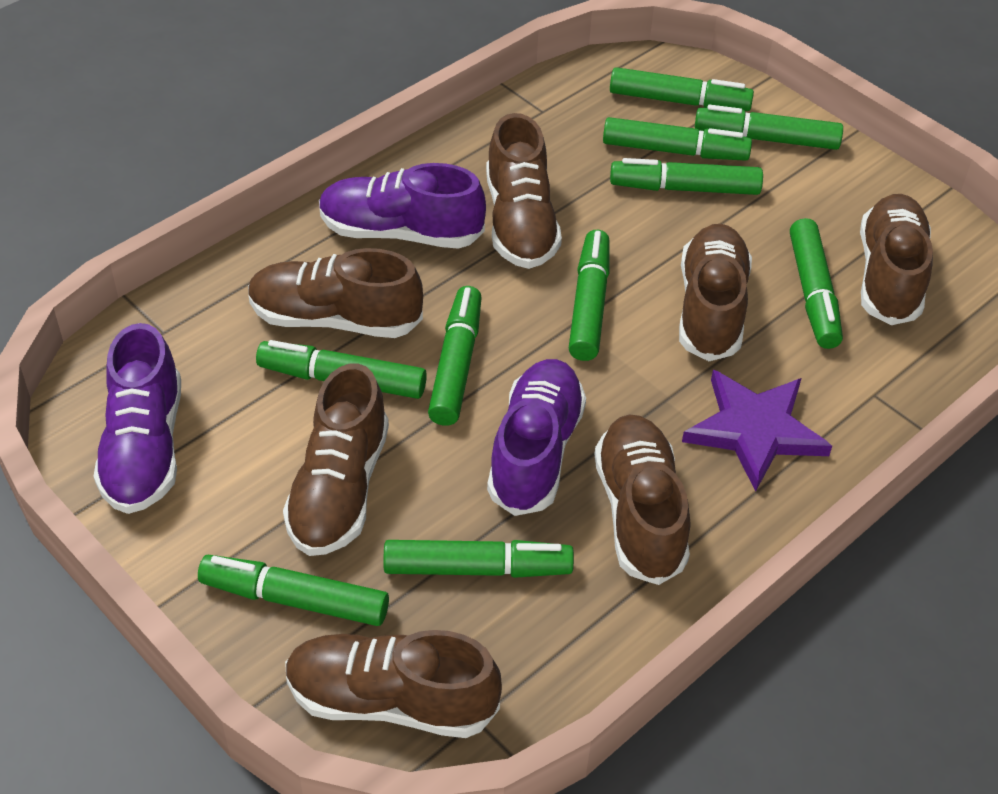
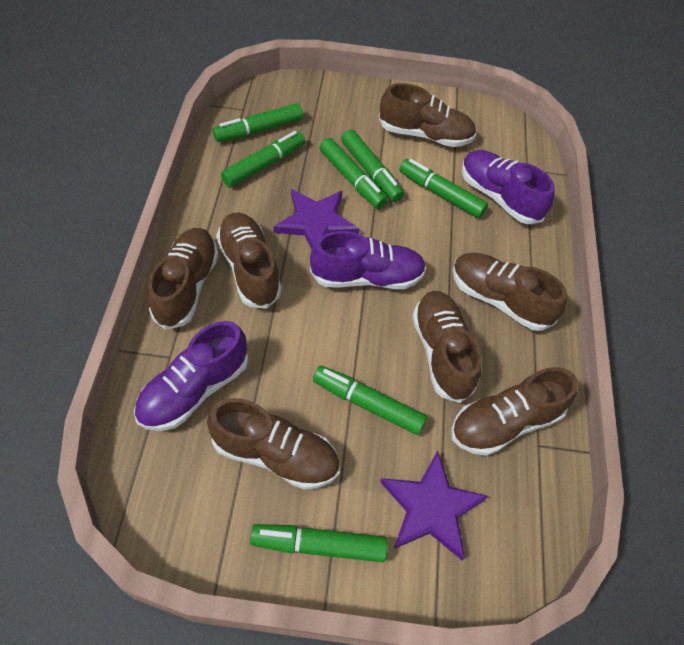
green marker: [198,555,389,626] [256,340,427,399] [384,540,574,578] [428,286,482,426] [569,230,610,361] [603,117,752,161] [610,67,754,111] [610,158,763,195] [695,105,843,150] [790,218,843,349] = 10 -> [213,103,303,142] [221,131,305,187] [250,524,388,562] [313,366,427,435] [319,138,388,209] [341,130,404,202] [399,159,488,218] = 7
purple star: [682,370,832,491] = 1 -> [273,189,360,249] [380,451,488,561] = 2

